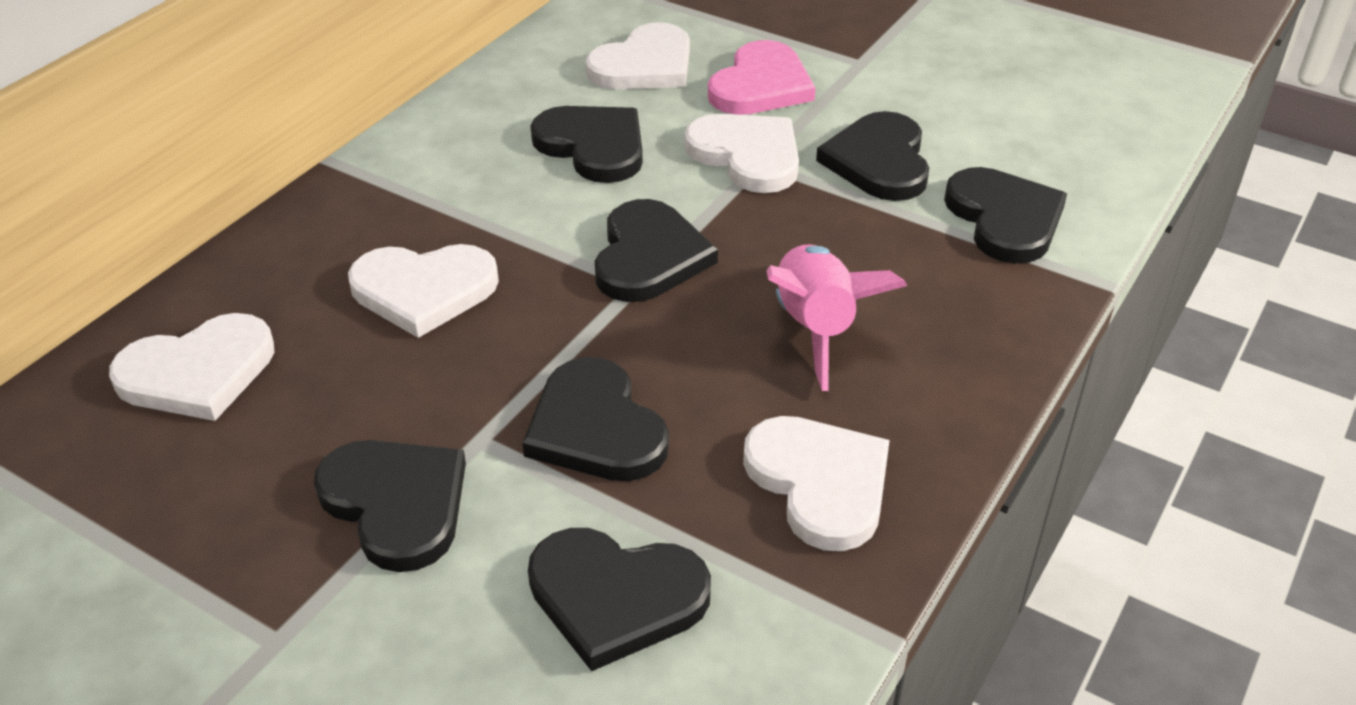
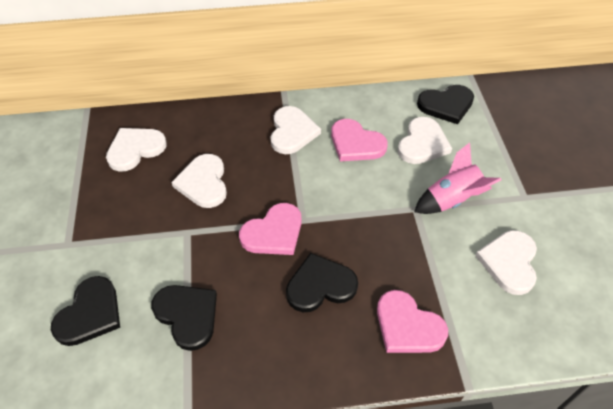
black heart: [314,440,466,572] [523,357,669,481] [528,528,711,671] [530,106,643,183] [595,199,718,302] [816,111,929,201] [944,167,1067,264] = 7 -> [51,276,120,346] [151,285,217,351] [286,253,358,312] [417,85,474,124] = 4
pink heart: [708,40,816,115] = 1 -> [239,203,302,255] [331,119,388,161] [377,290,448,353] = 3

